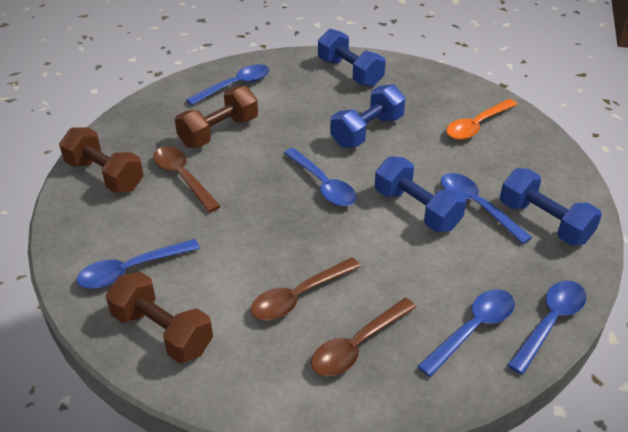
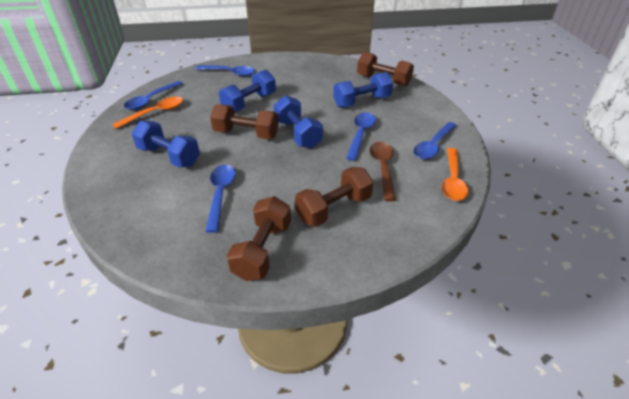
blue spoon: [77,239,200,289] [186,64,269,105] [284,148,356,206] [417,289,515,377] [441,173,533,244] [508,281,586,375] = 6 -> [124,81,183,110] [195,65,255,76] [205,165,236,233] [346,112,376,161] [414,122,457,160] = 5
brown dumbbell: [59,127,144,193] [106,272,213,363] [175,86,258,148] = 3 -> [210,104,279,139] [227,196,291,281] [295,167,373,227] [357,52,414,87] = 4
brown spoon: [153,147,221,213] [251,257,361,320] [311,298,416,377] = 3 -> [370,142,396,201] = 1
orange spoon: [446,99,518,140] = 1 -> [112,97,183,129] [442,148,468,201] = 2

